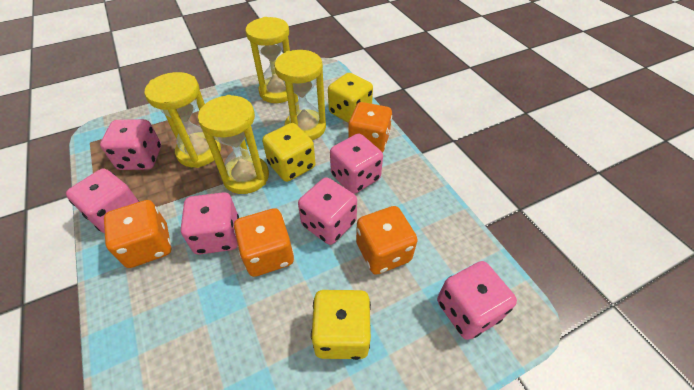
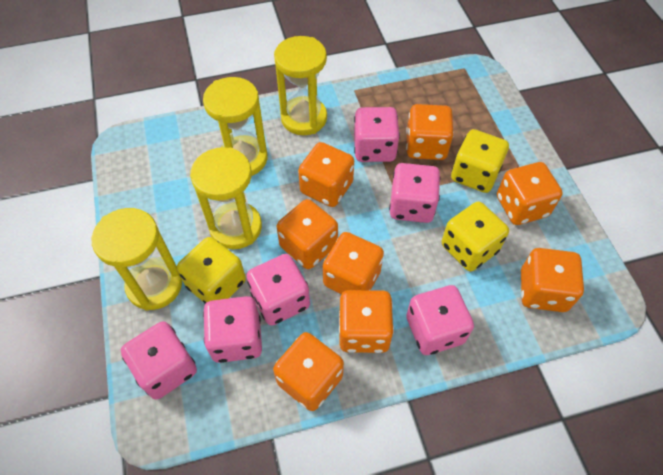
orange dice: [104,200,171,268] [234,208,294,277] [348,102,392,153] [356,206,418,275] = 4 -> [273,332,344,411] [277,199,338,269] [298,142,354,207] [323,232,384,294] [339,290,394,353] [406,104,454,160] [497,162,563,225] [521,248,584,312] = 8

